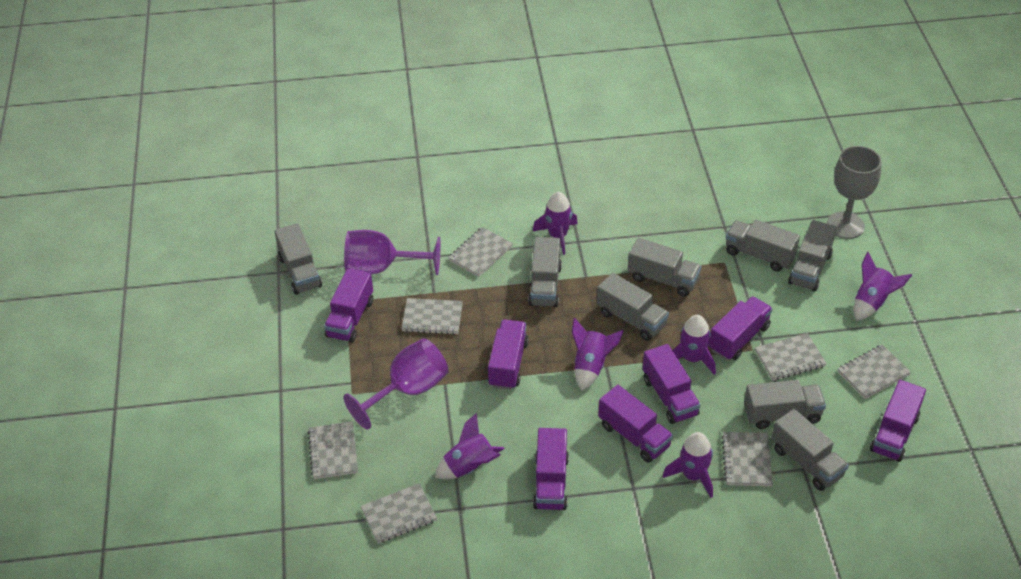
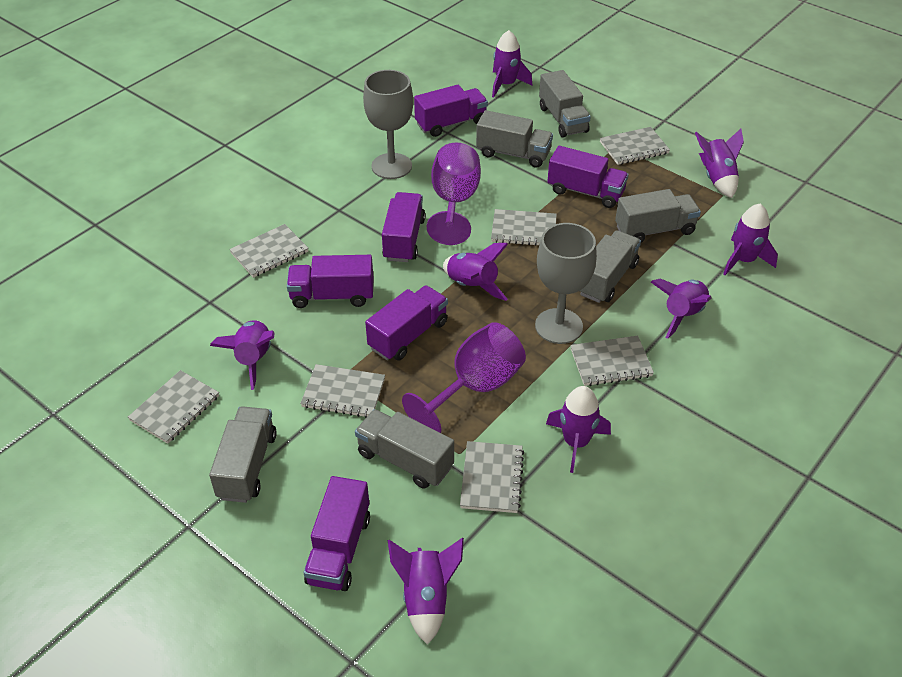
grey goblet: [827,146,882,239] = 1 -> [363,70,413,179] [535,223,597,344] = 2
grey truck: [274,223,322,295] [528,237,562,307] [597,273,669,341] [628,238,702,297] [726,220,800,272] [744,380,826,429] [771,409,849,491] [788,220,837,292] = 8 -> [209,406,277,503] [355,409,454,489] [476,110,553,167] [539,70,591,138] [580,230,641,303] [615,189,701,243] = 6
purple rocket: [435,413,505,480] [533,192,578,255] [572,318,624,391] [662,432,713,498] [672,315,716,375] [854,252,912,321] = 6 -> [210,320,275,390] [388,538,464,645] [443,243,508,301] [492,30,532,98] [546,386,611,473] [651,278,711,339] [695,129,744,198] [723,204,778,275] = 8
purple truck: [324,268,373,343] [488,319,529,390] [533,428,569,510] [598,385,673,463] [643,344,700,424] [709,296,773,360] [870,380,926,462] = 7 -> [287,255,374,308] [304,476,370,591] [365,285,448,361] [382,192,425,262] [414,85,488,137] [547,146,629,208] = 6

